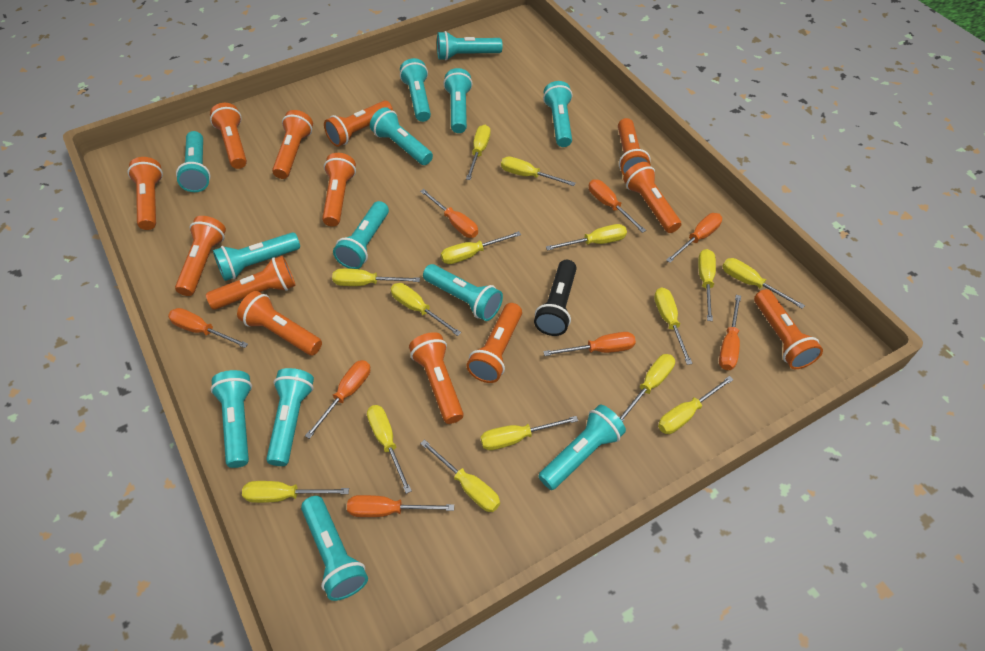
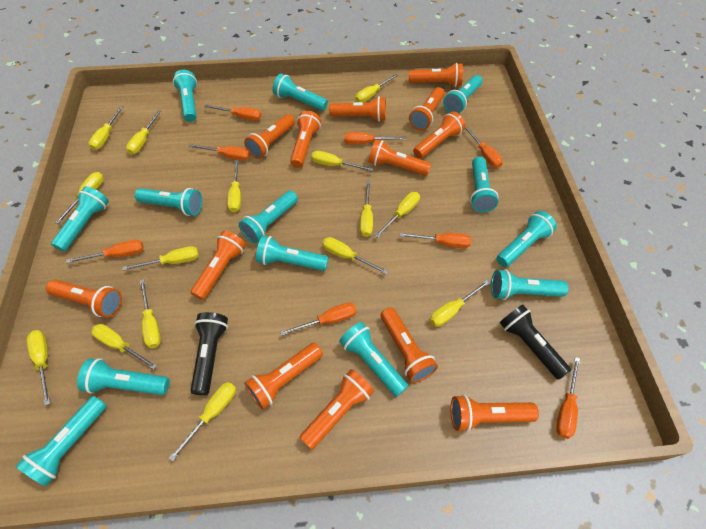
black flashlight: [534,260,577,336] = 1 -> [190,312,228,395] [500,304,571,380] = 2

